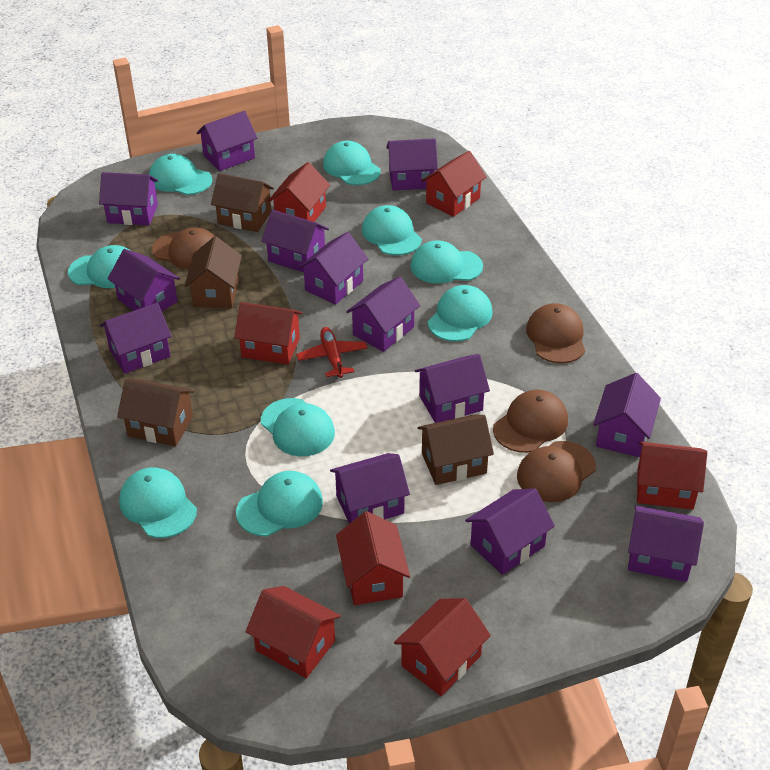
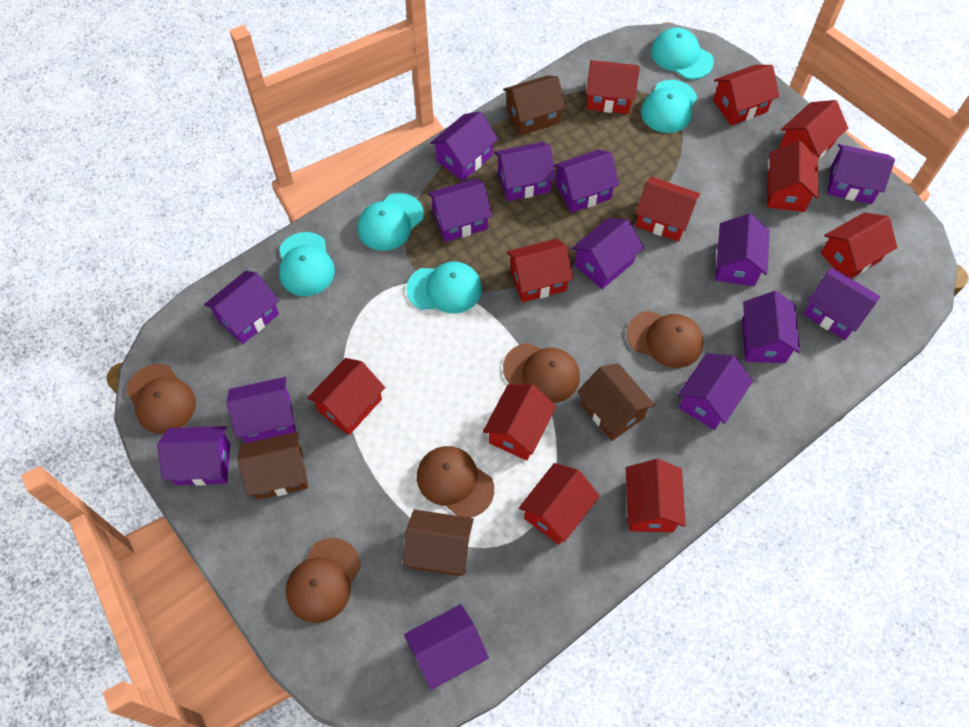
brown cap: [152,227,214,269] [493,390,568,453] [517,441,596,502] [526,303,585,363] = 4 -> [126,364,196,434] [286,538,361,623] [417,446,494,518] [503,343,580,403] [627,311,704,368] = 5
purple house: [99,172,158,225] [100,303,171,374] [108,249,180,311] [197,111,257,171] [261,210,329,272] [298,232,368,305] [330,453,410,524] [346,277,420,352] [386,138,438,191] [415,354,490,423] [465,488,555,575] [593,373,661,457] [628,506,704,582] = 13 -> [157,426,231,486] [204,271,279,344] [226,377,296,443] [404,604,489,690] [427,179,492,242] [430,112,498,181] [494,142,556,201] [554,149,619,213] [571,218,644,289] [678,353,753,430] [715,213,770,286] [742,291,800,363] [803,268,880,340] [827,144,895,204] = 14
red house: [234,302,302,364] [245,586,341,678] [268,162,330,222] [336,511,410,605] [394,598,491,696] [421,151,486,217] [637,442,707,510] = 7 -> [307,358,385,435] [483,384,556,461] [507,239,573,302] [519,463,600,545] [586,60,640,114] [626,459,686,532] [635,177,700,242] [713,65,779,125] [767,140,819,212] [779,100,848,159] [821,212,897,278] = 11
red plane: [296,327,368,378] = 1 -> none = 0
turquoise cap: [68,245,131,288] [119,467,197,538] [149,154,212,195] [236,471,323,537] [261,398,335,456] [323,141,381,185] [362,205,422,256] [410,240,483,284] [428,285,493,342] = 9 -> [279,232,335,296] [357,193,424,251] [406,261,482,314] [641,80,697,133] [651,28,714,79] = 5

